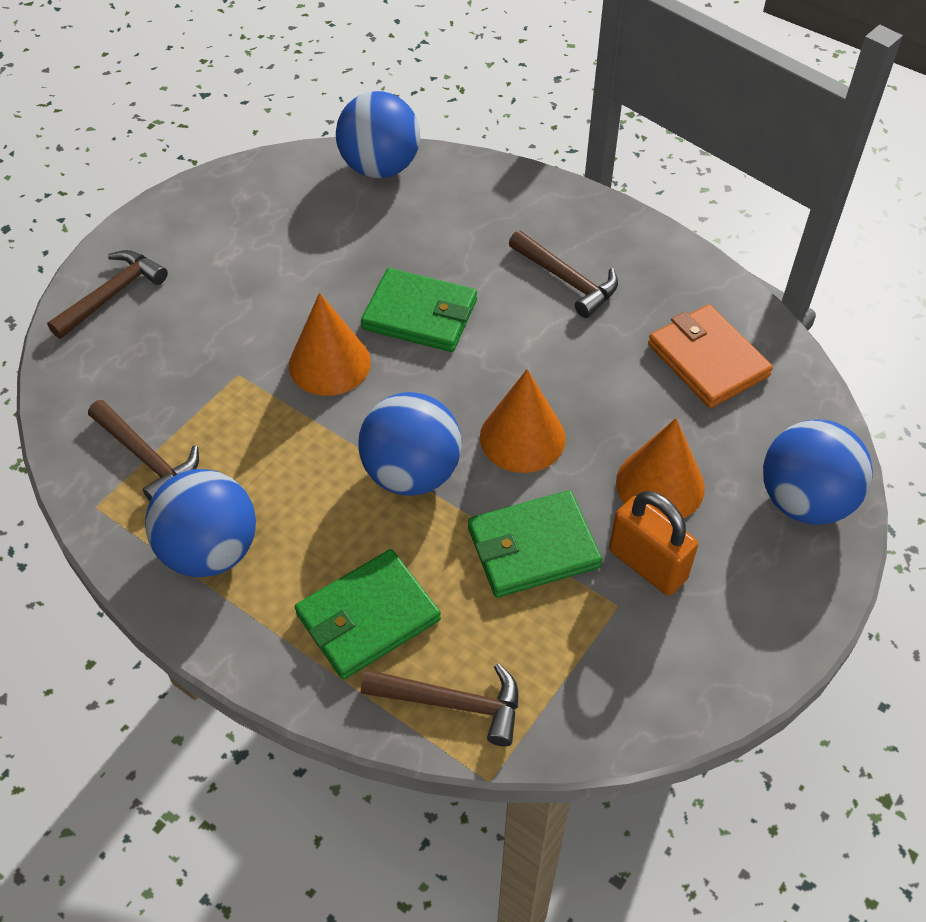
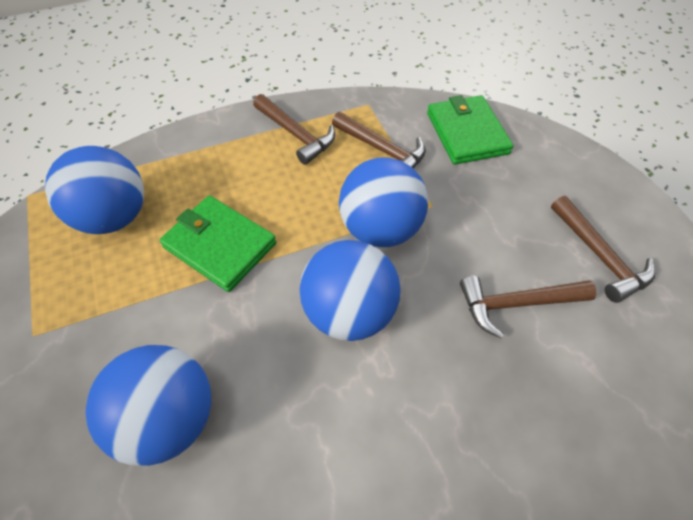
green wallet: [295,549,441,680] [361,268,477,352] [468,490,602,598] = 3 -> [159,196,276,292] [427,95,514,165] = 2
orange cone: [289,293,371,396] [480,369,566,473] [616,418,705,519] = 3 -> none = 0
orange padlock: [609,491,698,595] = 1 -> none = 0
orange wallet: [648,304,773,408] = 1 -> none = 0

